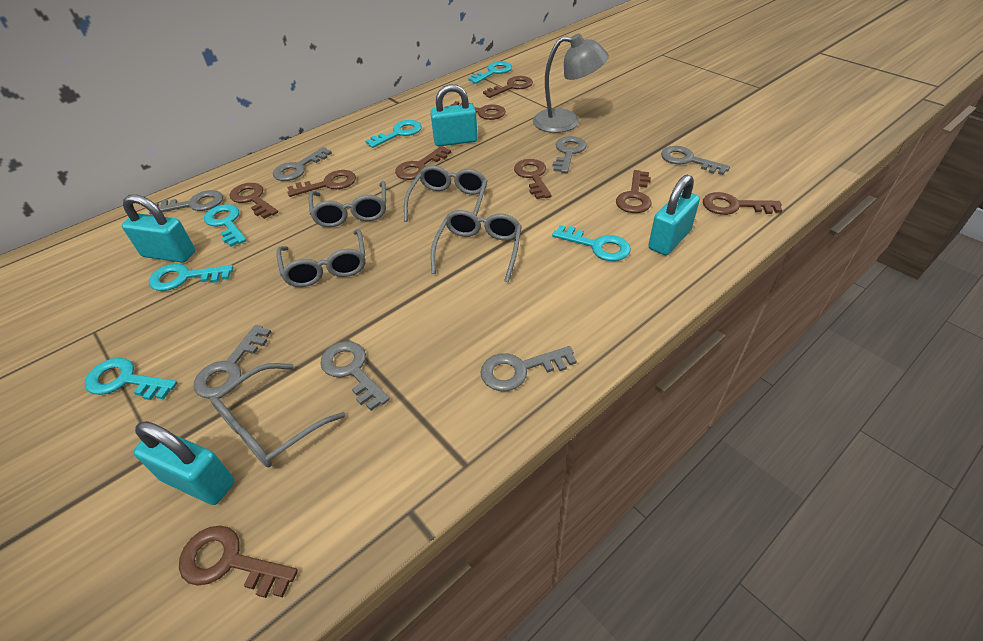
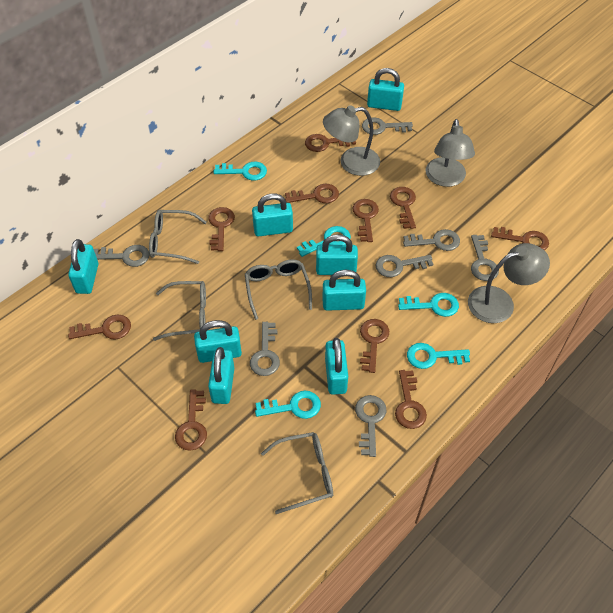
brown key: [179,526,298,598] [230,183,278,219] [287,170,356,197] [395,146,451,180] [450,101,506,120] [483,76,533,98] [514,159,552,199] [616,170,652,213] [703,192,782,215] = 9 -> [68,315,131,340] [175,389,207,451] [208,207,235,251] [285,184,339,203] [305,134,356,152] [353,199,379,242] [360,319,389,373] [390,187,416,229] [395,370,427,429] [491,227,549,250] = 10
grey glasses: [210,363,346,467] [276,229,366,287] [309,181,386,227] [404,165,487,222] [431,210,522,282] = 5 -> [149,210,207,264] [153,281,206,341] [245,259,312,320] [261,432,333,514] = 4
grey lamp: [533,33,609,133] = 1 -> [323,105,380,176] [426,119,475,187] [468,243,550,323] = 3
turquoise key: [85,358,177,400] [149,264,233,291] [204,204,247,247] [365,120,422,148] [468,61,512,84] [552,225,631,261] = 6 -> [213,162,267,181] [255,391,321,419] [297,226,351,257] [398,293,459,317] [407,343,470,369] = 5
turquoise padlock: [122,194,195,263] [133,421,235,505] [430,84,478,146] [648,175,700,255] = 4 -> [68,239,98,294] [194,320,242,363] [208,347,234,404] [252,193,293,237] [316,234,358,275] [322,270,366,311] [325,338,348,395] [367,68,404,111] = 8

